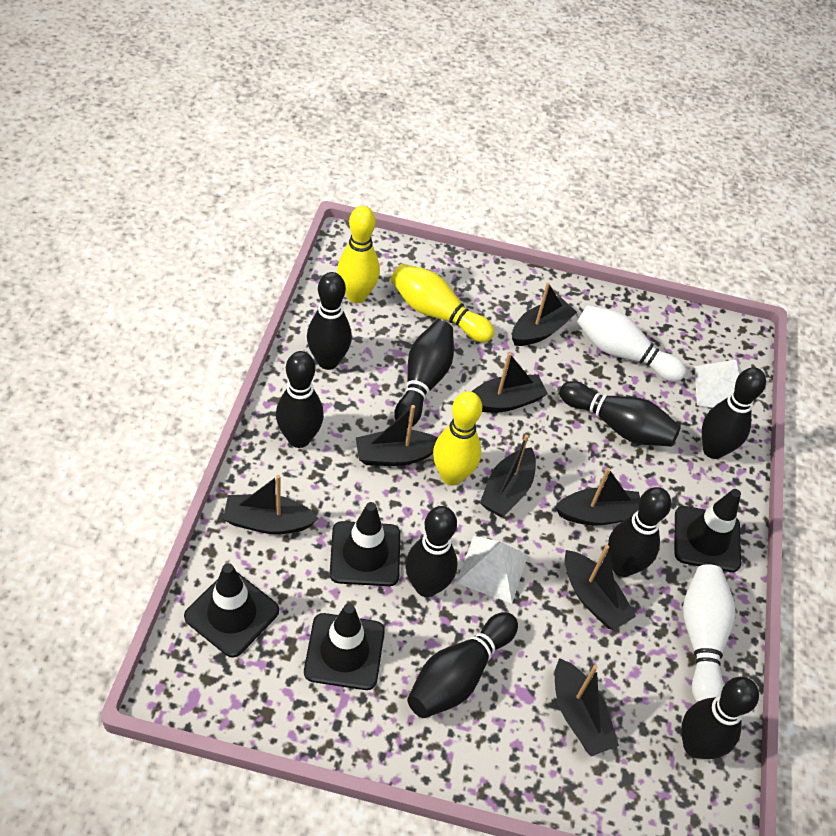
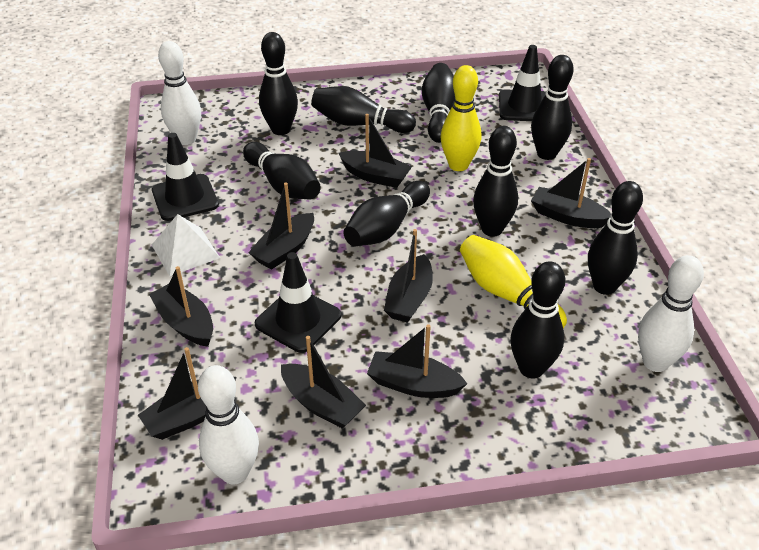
black traffic cone: [184,563,279,658] [304,603,385,690] [330,502,400,586] [674,489,741,572] = 4 -> [152,133,219,221] [255,252,341,353] [499,45,546,121] = 3
white bowling pin: [577,305,686,382] [683,564,736,702] = 2 -> [158,41,201,145] [198,365,259,484] [638,255,704,372] = 3
white pyramid: [456,536,528,603] [694,360,742,408] = 2 -> [152,214,220,276] = 1
yellow bowling pin: [337,206,380,303] [391,264,494,342] [433,391,482,485] = 3 -> [441,65,481,171] [460,235,567,328] = 2

